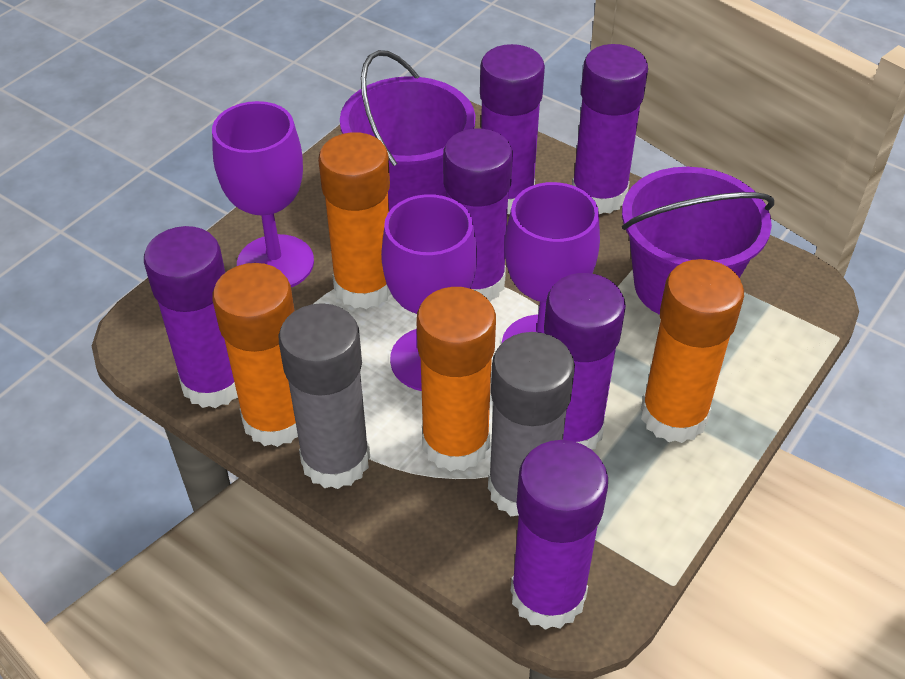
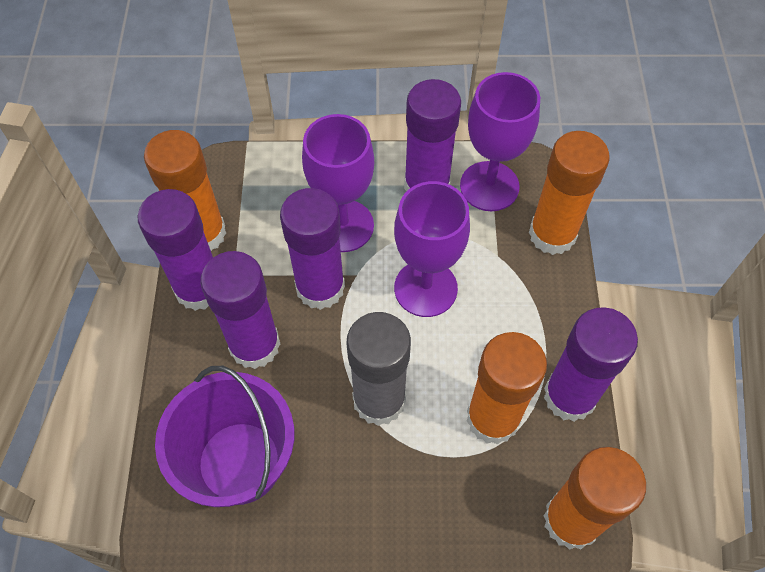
grey glue stick: [279,303,370,489] [488,332,575,517] = 2 -> [346,312,411,426] = 1
purple bucket: [340,50,475,211] [622,167,774,315] = 2 -> [155,366,294,507] = 1
purple glue stick: [144,226,238,408] [443,128,513,302] [480,44,545,215] [510,440,608,630] [544,273,626,450] [572,44,648,214] = 6 -> [138,189,213,311] [200,251,280,369] [280,188,345,310] [404,79,461,191] [544,307,638,422] = 5

